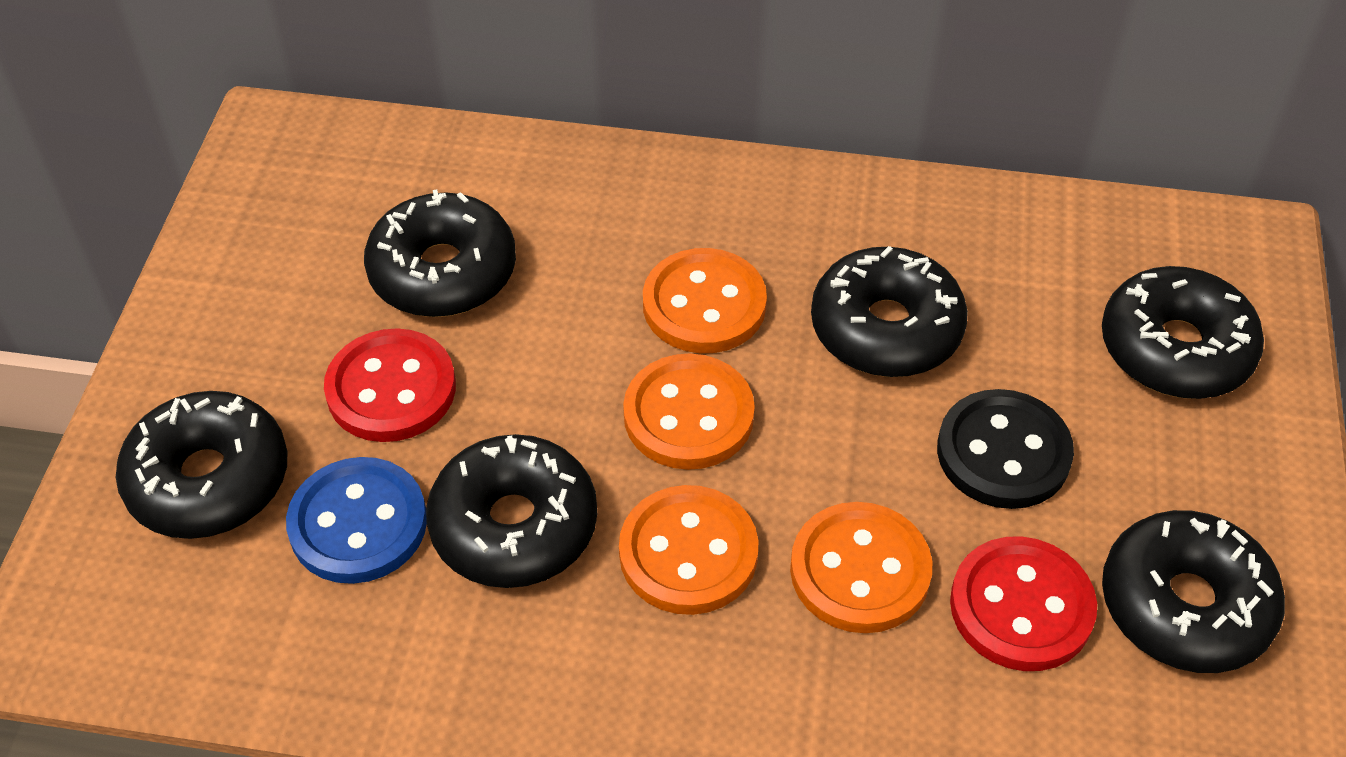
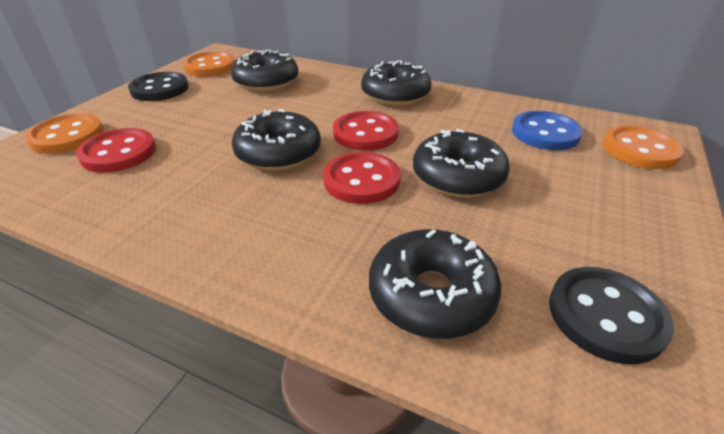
black button: [937,389,1074,509] = 1 -> [128,72,189,101] [549,267,674,364] = 2
black donut: [116,391,287,539] [364,190,516,317] [426,434,597,588] [811,246,968,377] [1102,266,1264,399] [1102,510,1285,673] = 6 -> [231,49,298,92] [232,109,321,171] [361,60,432,106] [369,229,501,339] [413,129,510,198] = 5
orange button: [619,485,759,615] [623,354,755,470] [643,248,767,353] [790,502,932,633] = 4 -> [25,113,103,154] [183,52,235,76] [603,125,684,169] = 3
red button: [324,328,456,442] [950,536,1097,671] = 2 -> [76,128,156,173] [323,152,401,204] [333,111,399,151] = 3

